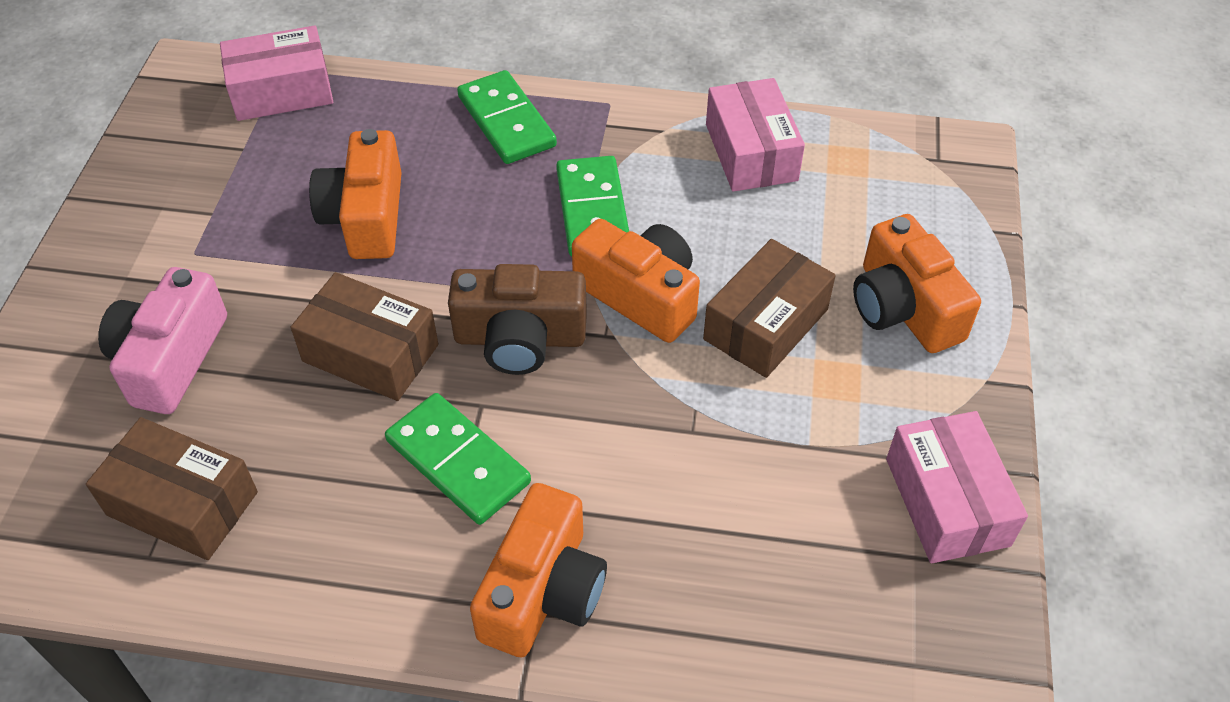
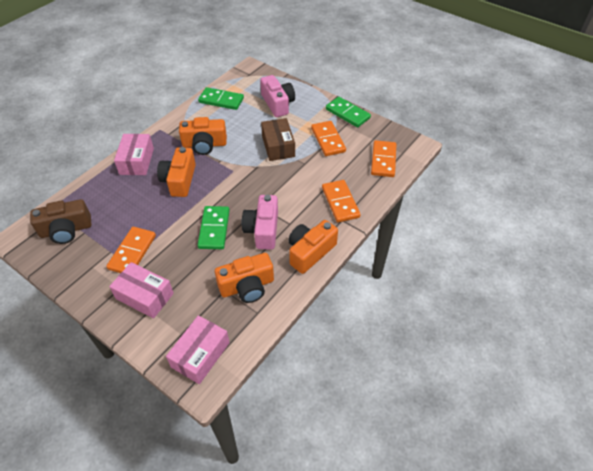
brown box: [86,417,258,560] [291,272,438,401] [703,239,836,378] = 3 -> [261,118,295,161] = 1
orange domino: none = 0 -> [106,227,156,273] [311,121,346,156] [322,180,361,223] [371,140,397,177] = 4
pink camera: [98,267,227,414] = 1 -> [242,195,278,250] [260,75,295,117] = 2

